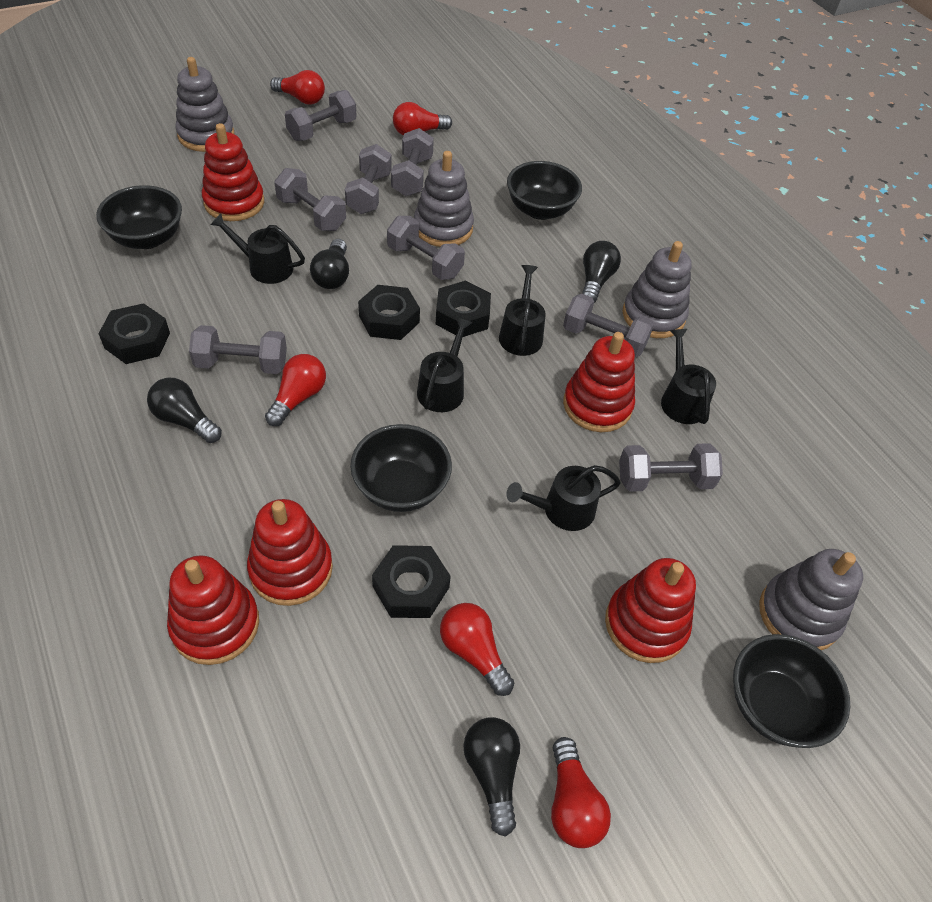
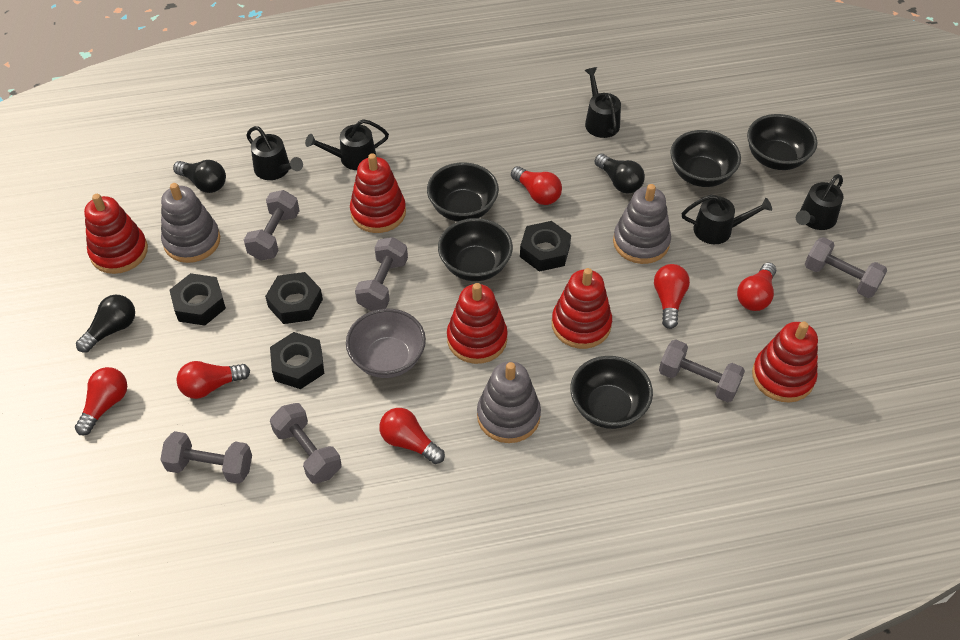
black bowl: [96,185,182,249] [350,424,452,512] [507,161,582,220] [733,634,850,748] = 4 -> [427,162,499,221] [438,218,513,281] [570,356,653,429] [670,130,741,187] [747,114,817,170] = 5
black light bulb: [147,378,222,443] [310,239,349,289] [463,717,520,837] [582,241,621,303] = 4 -> [76,295,135,353] [173,160,226,193] [595,154,645,194] = 3
grey bowl: none = 0 -> [346,309,426,378] = 1
grey dumbbell: [189,325,287,374] [274,168,346,231] [285,90,356,141] [345,144,392,214] [387,216,465,280] [391,128,434,196] [563,294,654,357] [619,443,723,492] = 8 -> [160,431,252,484] [244,190,300,261] [270,403,342,484] [355,237,408,311] [659,339,745,402] [805,237,887,298] = 6
grey stacking toy: [175,57,234,152] [414,151,474,247] [623,241,691,338] [759,549,863,650] = 4 -> [161,183,220,263] [477,361,541,443] [613,184,671,264] = 3
red light bulb: [265,354,326,426] [270,70,325,104] [393,102,452,136] [440,603,514,696] [551,737,611,848] = 5 -> [75,367,127,435] [177,361,250,399] [379,408,445,464] [511,166,562,205] [654,264,690,329] [737,262,776,311] = 6

